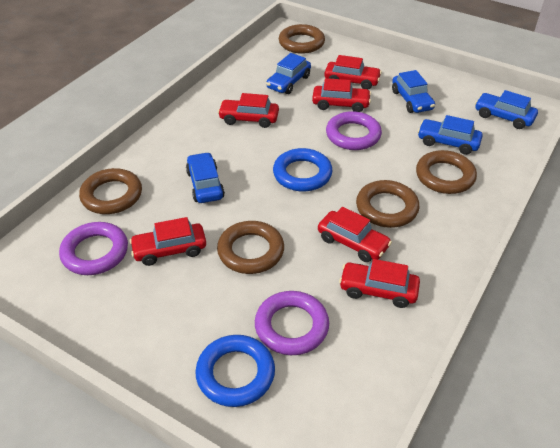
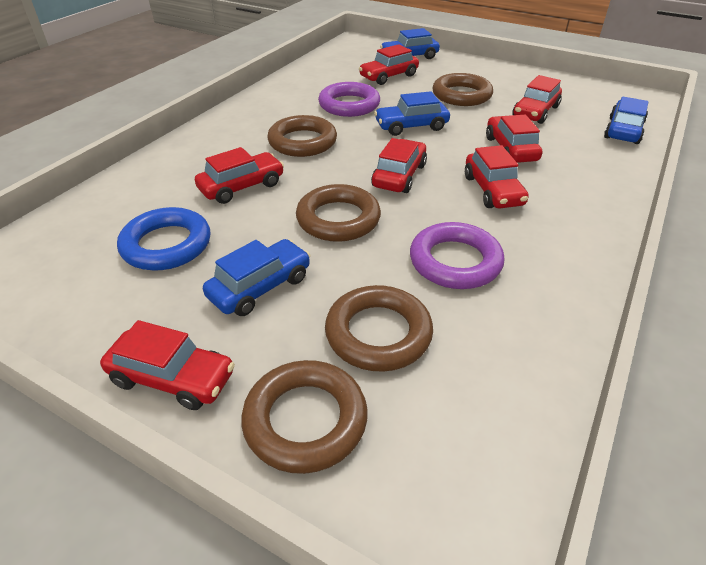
blue car: [186,152,225,203] [266,53,311,94] [392,70,435,113] [418,115,483,155] [475,90,538,129] = 5 -> [203,239,310,316] [374,91,450,136] [380,28,440,59] [604,96,649,144] = 4
blue ring: [195,335,275,407] [273,148,332,192] = 2 -> [117,207,210,270] = 1
purple ring: [59,222,128,275] [255,291,329,355] [326,111,382,150] = 3 -> [318,82,380,117] [410,222,505,289] = 2
red car: [129,217,206,266] [218,93,279,128] [312,78,371,112] [318,207,392,262] [324,55,382,90] [339,259,420,308] = 6 -> [100,320,235,410] [195,147,284,204] [359,44,419,85] [371,138,427,193] [465,145,529,208] [486,115,542,163] [512,75,562,124] = 7

